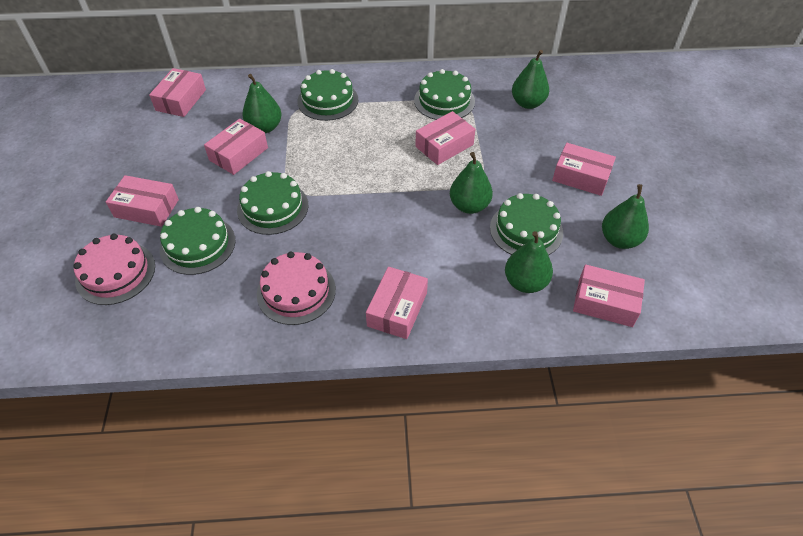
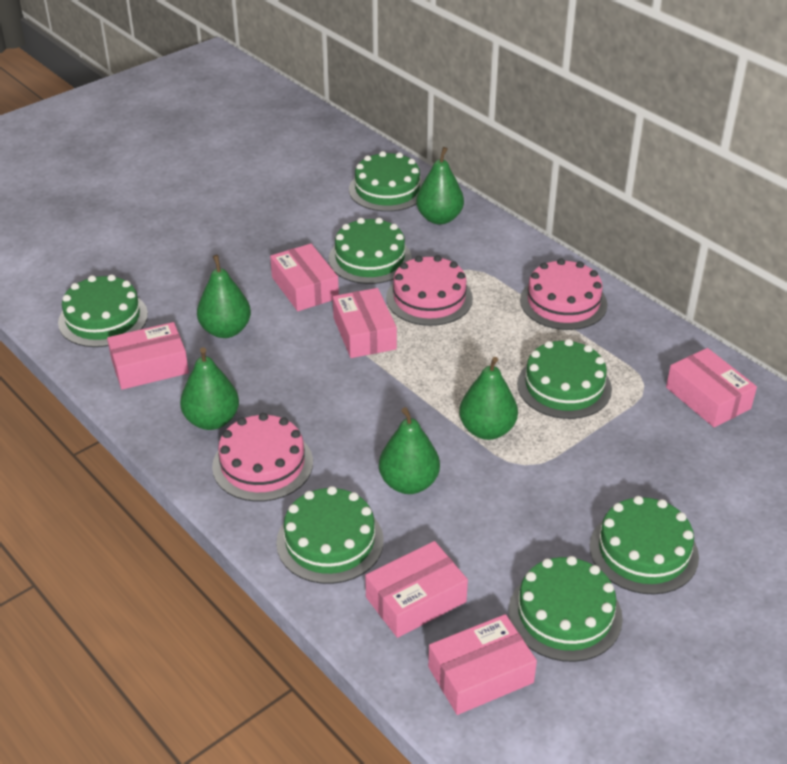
green cake: [160,207,235,275] [237,171,308,235] [297,69,358,121] [414,69,475,120] [490,193,563,255] = 5 -> [58,274,148,347] [276,486,384,584] [329,218,412,284] [349,151,424,212] [509,556,623,662] [517,339,612,419] [590,496,699,594] = 7
pink box: [106,175,179,227] [149,68,206,117] [204,119,268,175] [366,267,428,339] [415,111,475,165] [552,143,616,196] [573,264,645,327] = 7 -> [107,322,189,390] [270,244,339,311] [333,288,397,358] [365,541,468,638] [428,614,537,715] [666,348,757,427] = 6
pink cake: [73,234,155,305] [257,252,336,325] = 2 -> [212,413,313,502] [386,255,473,326] [520,258,608,330] = 3

